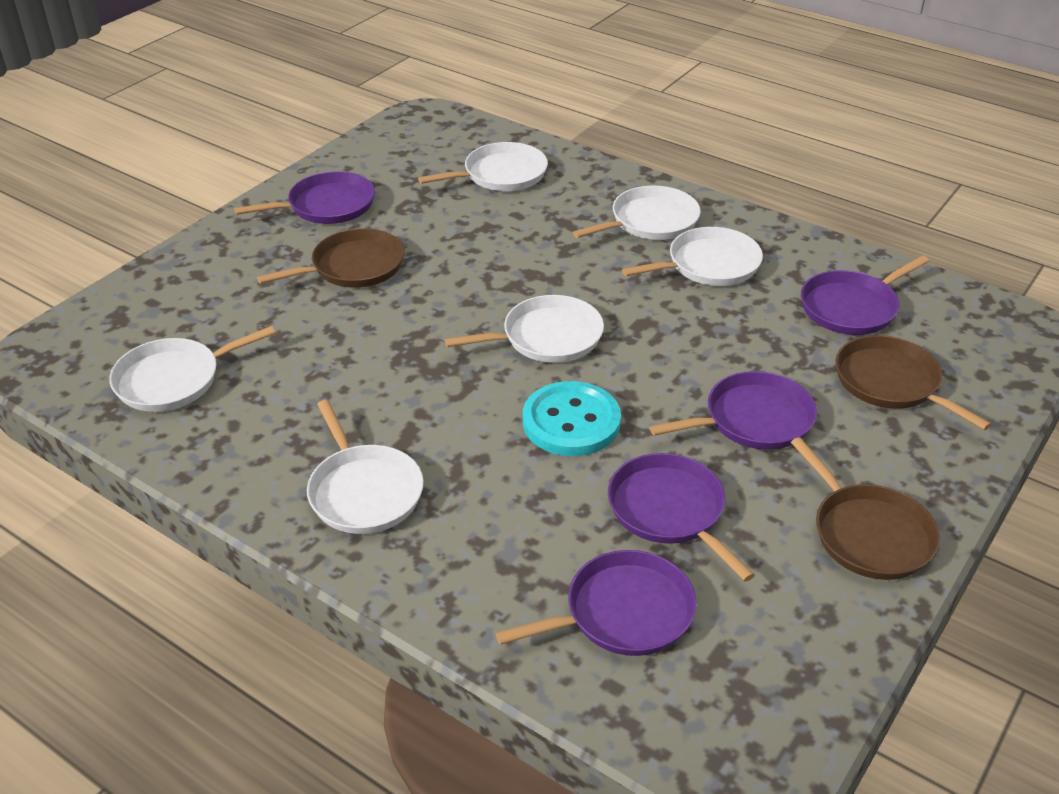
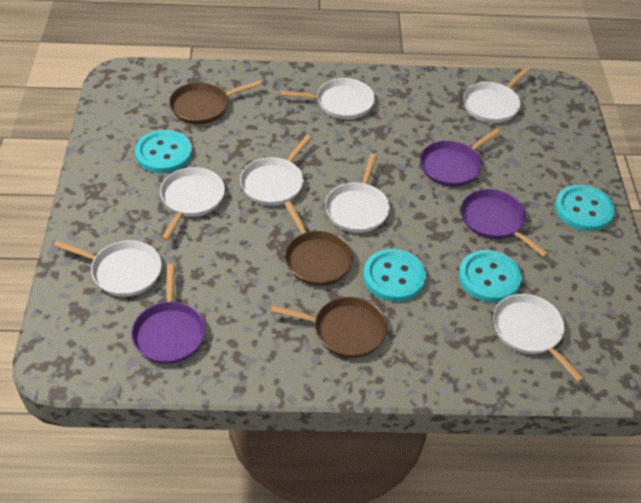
purple pan: [234,171,375,224] [495,550,697,656] [608,453,755,581] [649,371,817,450] [801,255,929,335] = 5 -> [131,264,206,364] [420,128,500,187] [461,189,549,257] = 3
turquoise button: [523,381,621,456] = 1 -> [135,130,192,173] [363,249,426,302] [459,250,522,303] [555,185,615,231] = 4
white pan: [109,326,275,412] [307,400,424,534] [418,142,548,191] [445,295,604,363] [573,186,701,240] [622,227,763,286] = 6 -> [54,240,162,297] [160,167,225,241] [240,135,312,206] [281,78,375,119] [325,154,390,233] [463,67,530,123] [493,294,585,382] = 7

